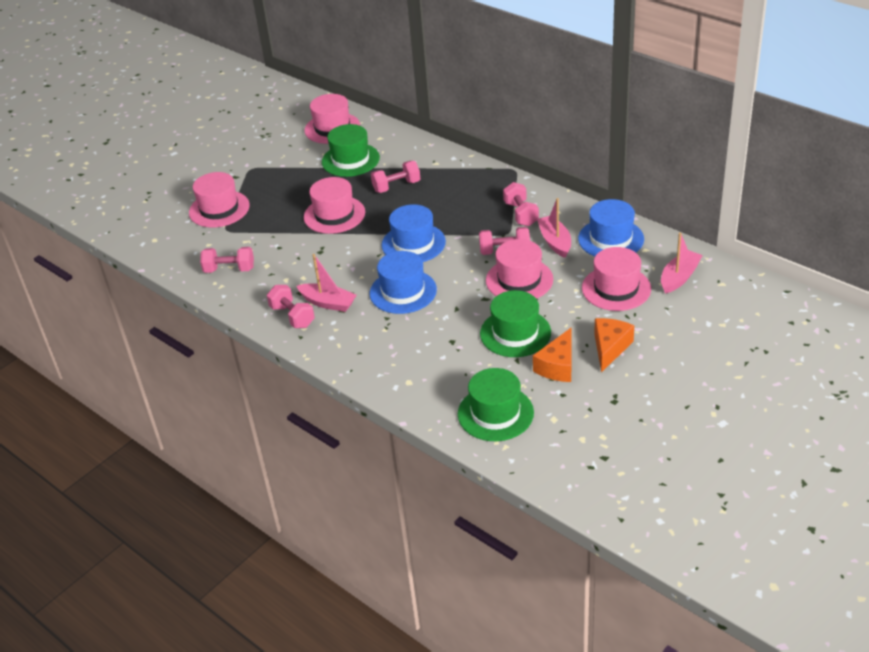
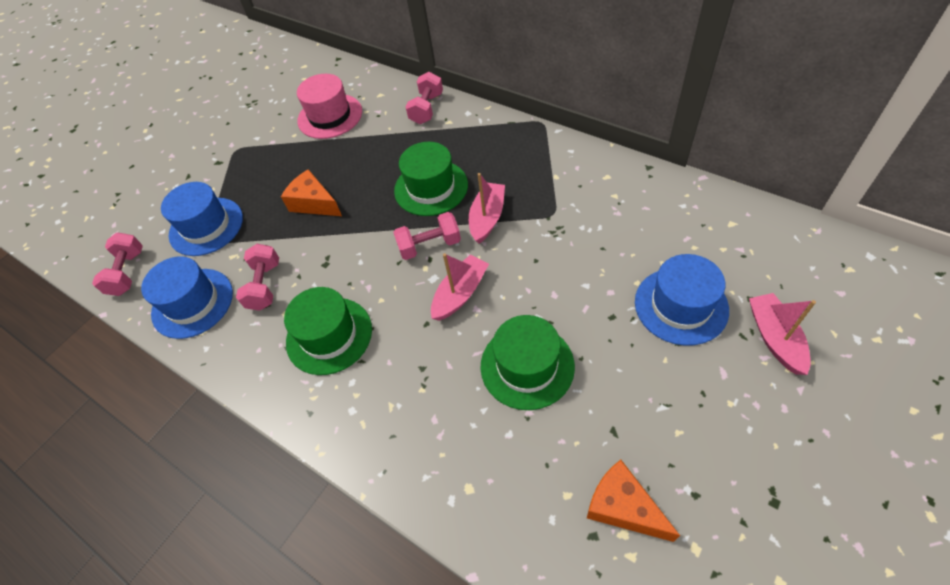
pink dumbbell: [200,247,254,273] [267,285,315,328] [371,161,420,193] [479,227,530,255] [503,182,539,226] = 5 -> [92,233,143,296] [236,244,279,311] [393,212,461,260] [406,72,443,124] = 4
pink hat: [189,172,250,228] [304,177,365,234] [305,94,360,144] [486,239,553,299] [582,247,651,311] = 5 -> [297,74,362,139] = 1

